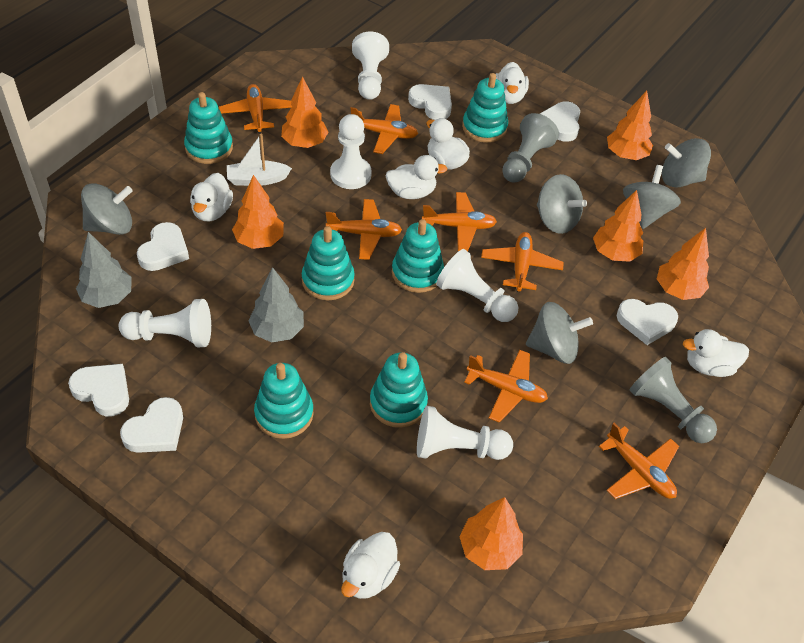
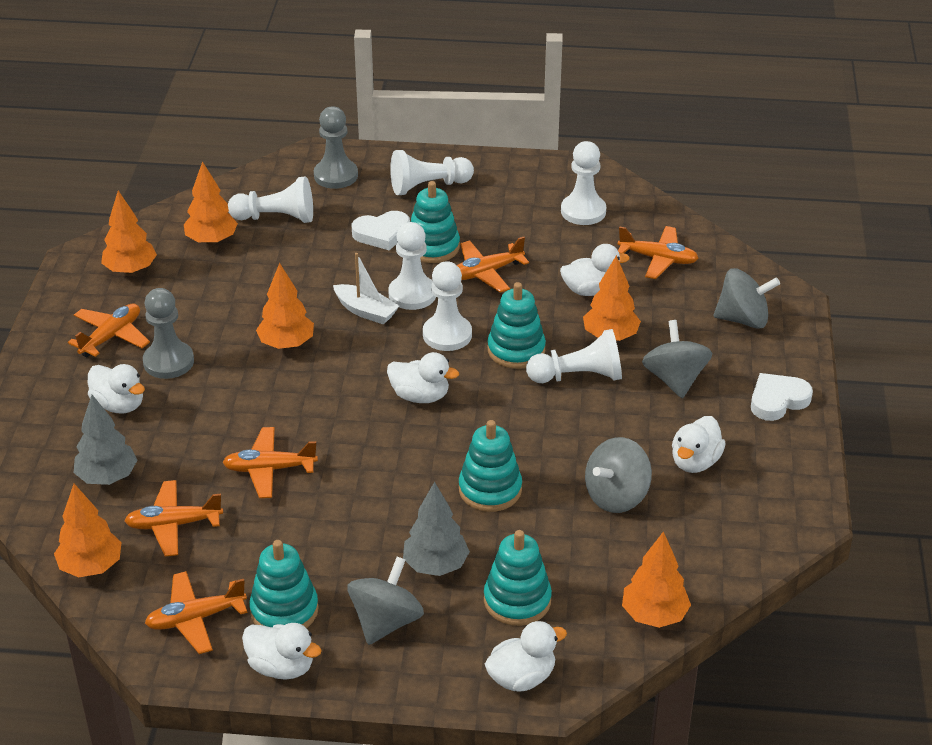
grey spinning top: [81,183,133,235] [526,302,593,364] [537,174,587,234] [623,165,681,229] [662,138,711,188] = 5 -> [347,557,424,645] [585,437,652,513] [642,320,712,398] [714,268,780,329] = 4
orange plane: [219,84,292,134] [326,199,402,260] [350,104,418,154] [422,192,497,251] [464,350,548,423] [481,232,564,292] [599,423,679,499] = 7 -> [68,303,150,357] [124,480,223,557] [145,571,247,654] [222,427,318,498] [457,237,529,292] [618,226,698,279] = 6
turquoise stacking toy: [184,92,233,164] [254,363,314,439] [302,226,355,300] [370,352,428,428] [392,219,444,293] [462,73,508,143] = 6 -> [249,540,319,628] [411,181,460,263] [459,420,522,512] [484,530,552,626] [488,282,546,369] = 5
white heart: [68,364,129,416] [120,397,183,453] [137,222,189,271] [408,84,452,120] [540,101,580,142] [617,299,678,345] = 6 -> [351,211,410,250] [751,373,813,421] = 2
white pawn: [119,299,211,347] [330,114,372,189] [352,32,389,100] [417,406,513,460] [436,249,518,322] = 5 -> [228,176,313,223] [388,222,436,310] [390,150,474,195] [423,261,472,351] [526,329,622,383] [561,141,606,225] = 6

